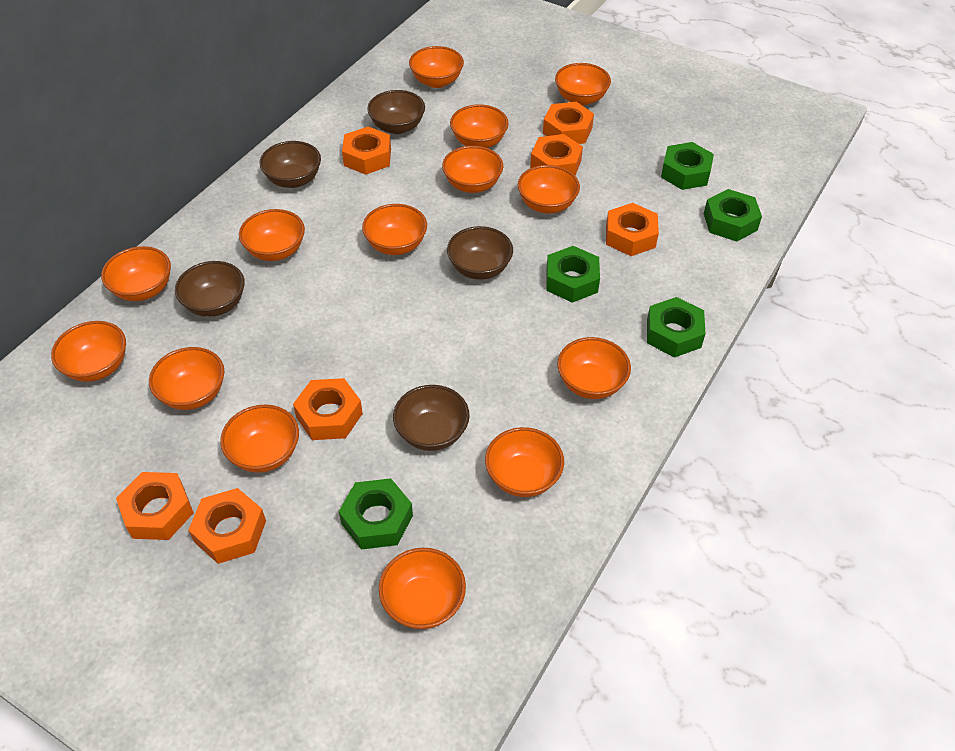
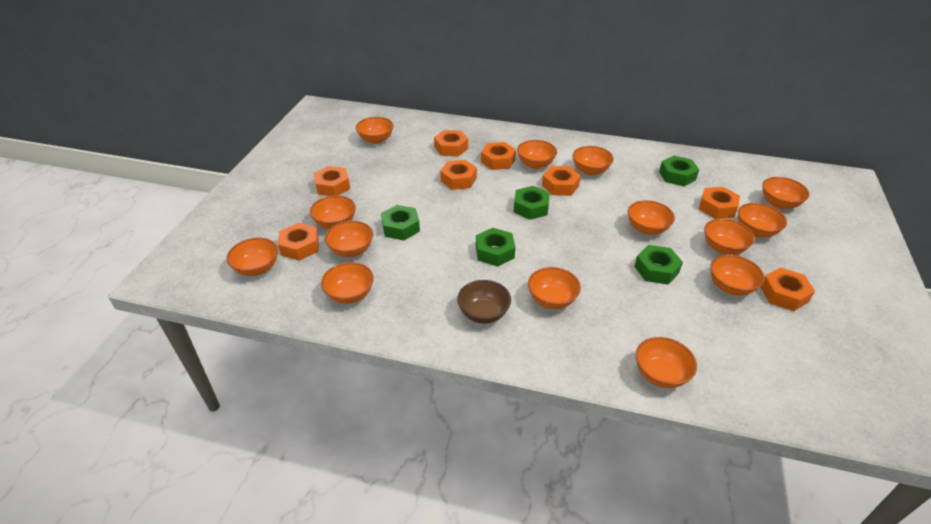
brown bowl: [175,261,245,317] [260,141,321,188] [367,90,425,134] [393,385,470,451] [447,226,513,280] = 5 -> [457,280,511,324] = 1
orange nut: [116,472,194,540] [188,488,266,564] [293,378,363,440] [342,126,391,175] [530,134,583,175] [543,102,594,144] [606,203,659,256] = 7 -> [278,223,319,261] [314,166,350,196] [434,130,468,156] [440,160,477,190] [481,142,516,170] [542,166,581,196] [699,187,740,219] [760,267,815,311] = 8

